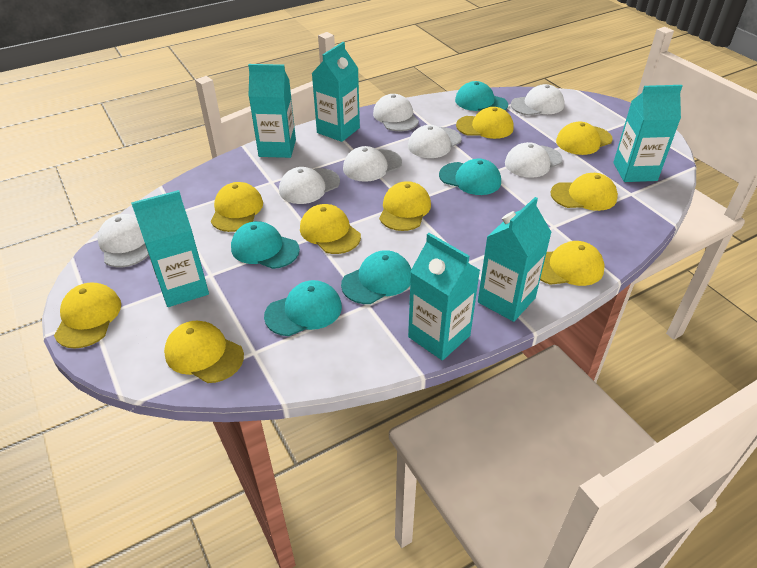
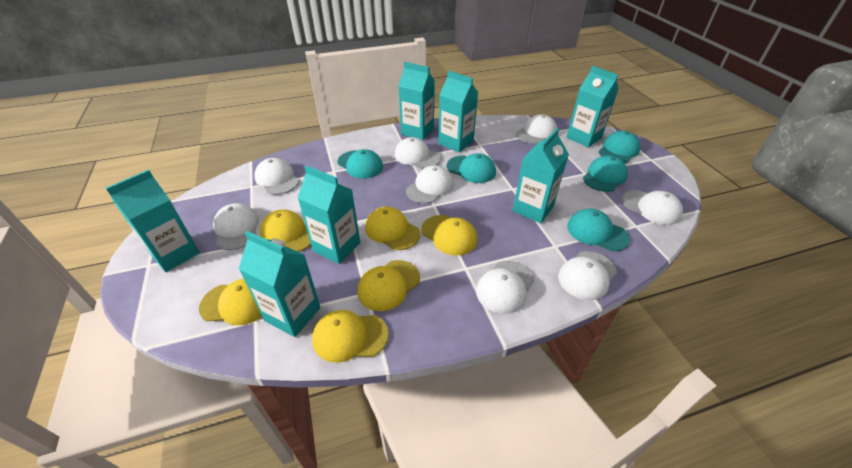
turquoise carton: [131,190,209,307] [248,64,296,158] [312,42,360,142] [408,233,480,360] [478,197,552,322] [613,85,682,182] = 6 -> [106,169,200,272] [239,231,321,337] [298,165,360,264] [399,62,435,140] [438,71,478,152] [513,128,569,223] [566,66,619,147] = 7
white cap: [98,214,149,268] [279,167,340,204] [343,146,402,182] [373,94,419,131] [408,125,462,158] [505,142,563,178] [511,84,564,116] = 7 -> [213,203,259,250] [254,158,299,195] [395,137,441,169] [406,165,454,204] [476,261,534,314] [516,114,557,144] [558,251,617,300] [622,190,683,225] = 8
yellow cap: [54,282,121,348] [164,321,244,383] [211,182,263,232] [300,204,361,254] [379,181,431,231] [456,107,514,139] [540,241,604,286] [551,173,618,211] [556,121,613,155] = 9 -> [199,279,262,326] [260,209,311,252] [312,310,388,363] [357,260,420,311] [365,207,420,250] [421,215,477,256] = 6

